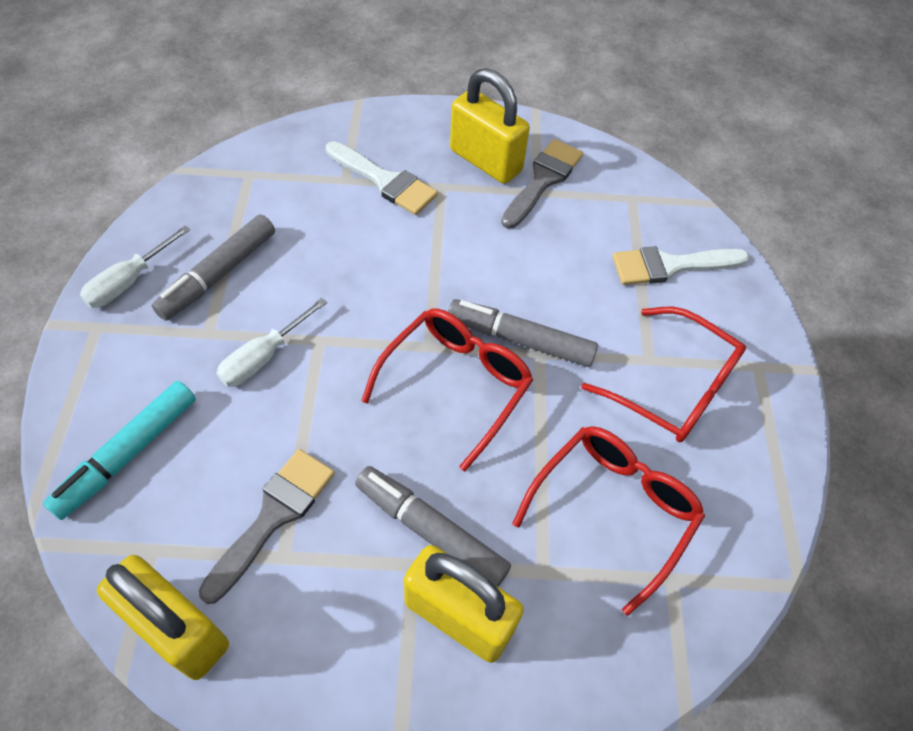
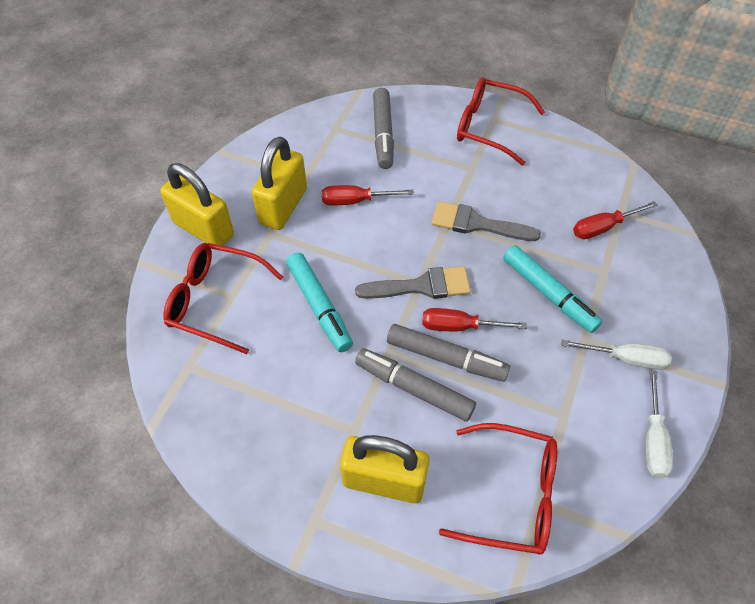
red screwdriver: none = 0 -> [322,185,414,206] [422,308,527,331] [573,201,658,239] = 3
turquoise marker: [43,381,196,520] = 1 -> [286,253,353,352] [503,245,603,333] = 2
white brush: [326,141,438,215] [612,246,749,285] = 2 -> none = 0

